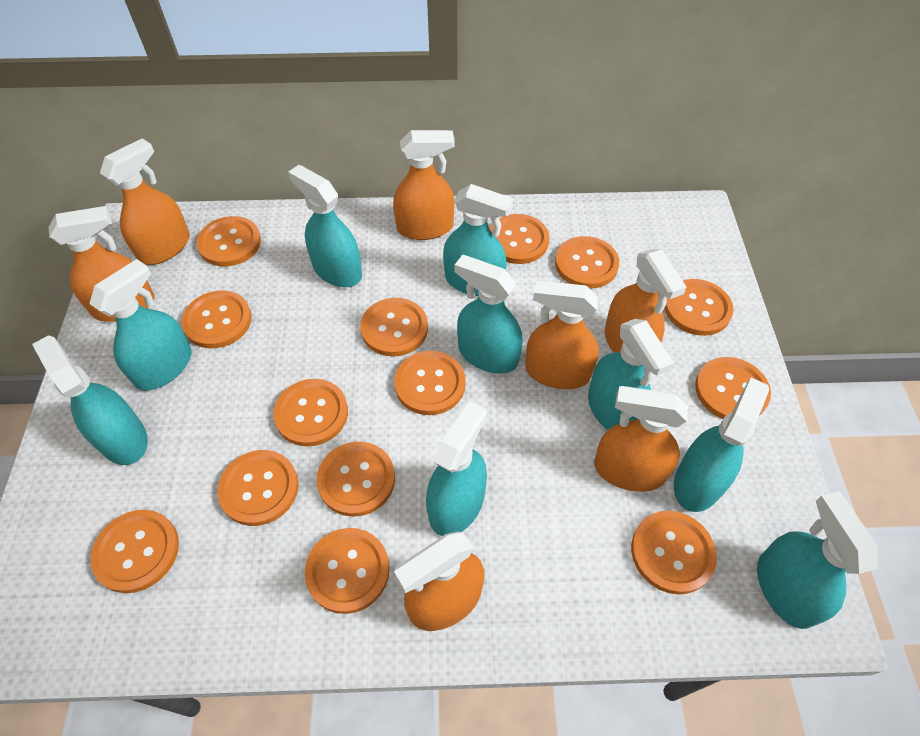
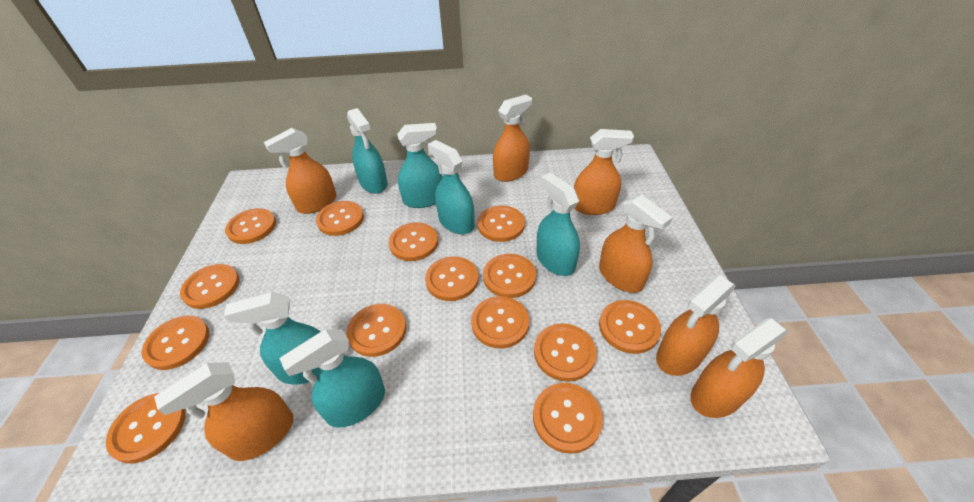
turquoise spray bottle: [32,335,148,465] [89,259,192,391] [288,165,362,287] [426,401,487,536] [443,184,514,296] [454,255,522,373] [588,319,674,430] [674,377,769,512] [757,491,878,629] = 9 -> [224,292,321,384] [279,329,385,428] [347,108,388,194] [397,123,443,208] [428,140,475,234] [536,173,580,276] = 6

